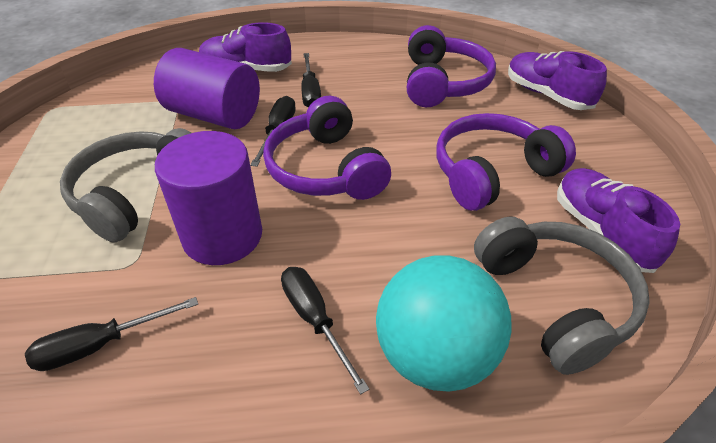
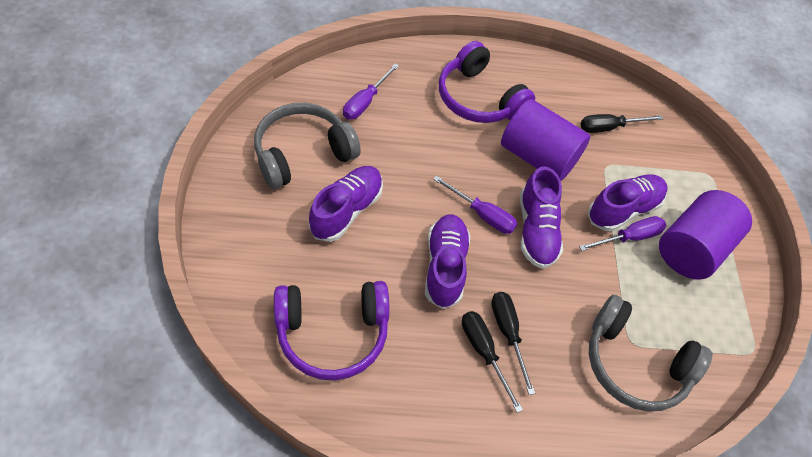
black screwdriver: [25,297,198,371] [250,96,296,167] [281,267,369,395] [301,53,321,107] = 4 -> [462,311,523,413] [491,292,535,395] [581,114,663,133] = 3
purple headphones: [263,96,391,200] [407,25,496,107] [436,113,576,211] = 3 -> [274,281,390,381] [439,41,535,123] = 2
purple screwdriver: none = 0 -> [343,64,399,120] [433,176,517,234] [579,216,666,251] = 3
purple shoe: [199,22,292,72] [508,51,607,110] [557,168,680,273] = 3 -> [309,166,383,242] [425,214,470,309] [520,166,563,269] [588,174,668,232] = 4
turquoise ball: [376,255,512,392] = 1 -> none = 0

